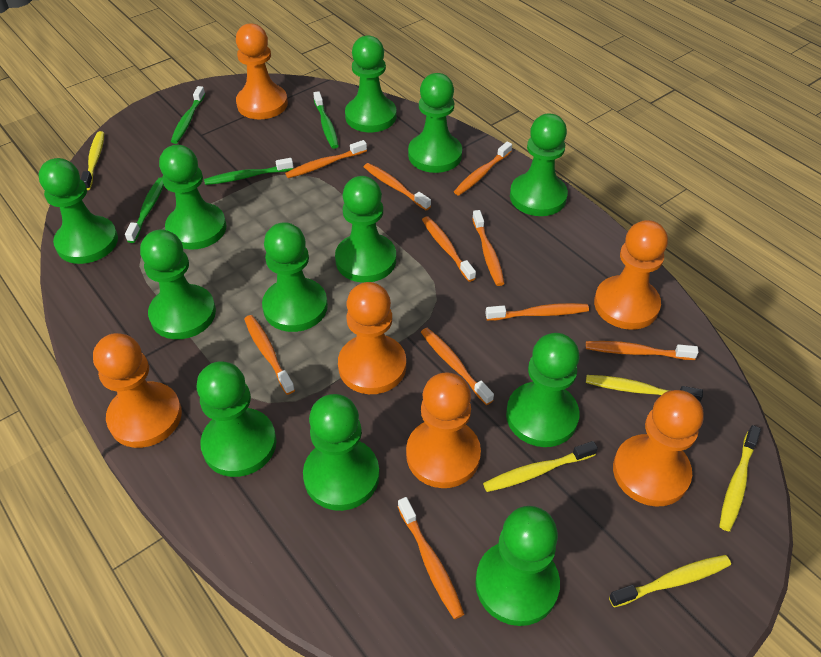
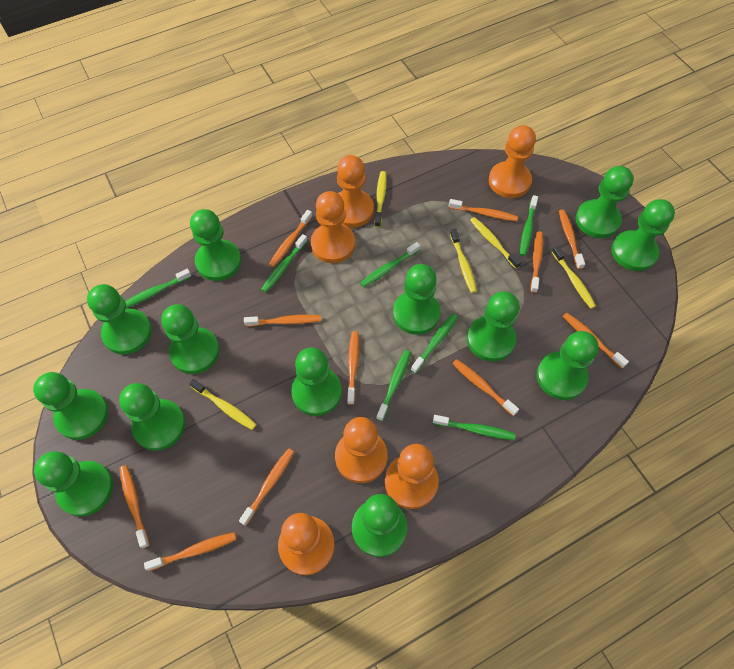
green pawn: [39,158,118,264] [140,229,216,339] [159,145,227,250] [197,362,277,477] [262,222,328,332] [303,394,379,511] [335,176,396,283] [345,35,397,132] [408,73,462,173] [475,506,560,626] [506,333,580,447] [510,113,568,216] = 12 -> [33,372,108,440] [34,451,113,516] [87,284,152,355] [119,383,185,451] [161,304,219,374] [190,209,241,281] [291,347,342,416] [352,494,407,557] [393,264,440,335] [467,291,519,362] [537,331,599,400] [576,166,633,238] [611,199,675,271] = 13
green toothbrush: [125,177,164,243] [171,86,205,144] [204,158,293,185] [313,91,339,149] = 4 -> [125,268,192,308] [261,234,307,293] [360,242,420,288] [376,350,411,421] [411,314,458,374] [433,415,516,440] [520,195,538,256] = 7
orange toothbrush: [244,315,295,395] [285,140,367,178] [364,163,431,210] [398,497,464,619] [421,328,494,405] [422,216,476,282] [454,141,512,195] [472,210,505,286] [485,303,589,321] [586,341,699,360] = 10 -> [119,465,150,549] [144,532,236,571] [239,448,294,526] [244,315,321,326] [269,210,313,267] [347,331,359,405] [449,199,518,222] [452,359,519,416] [530,231,543,293] [559,209,585,270] [563,313,629,368] = 11

